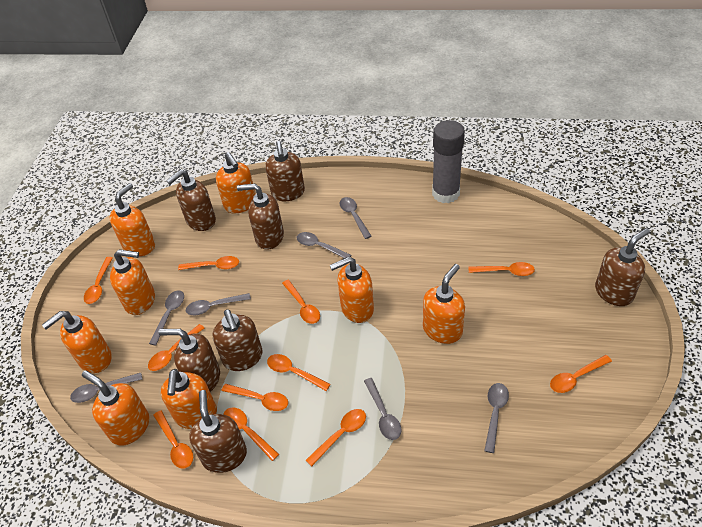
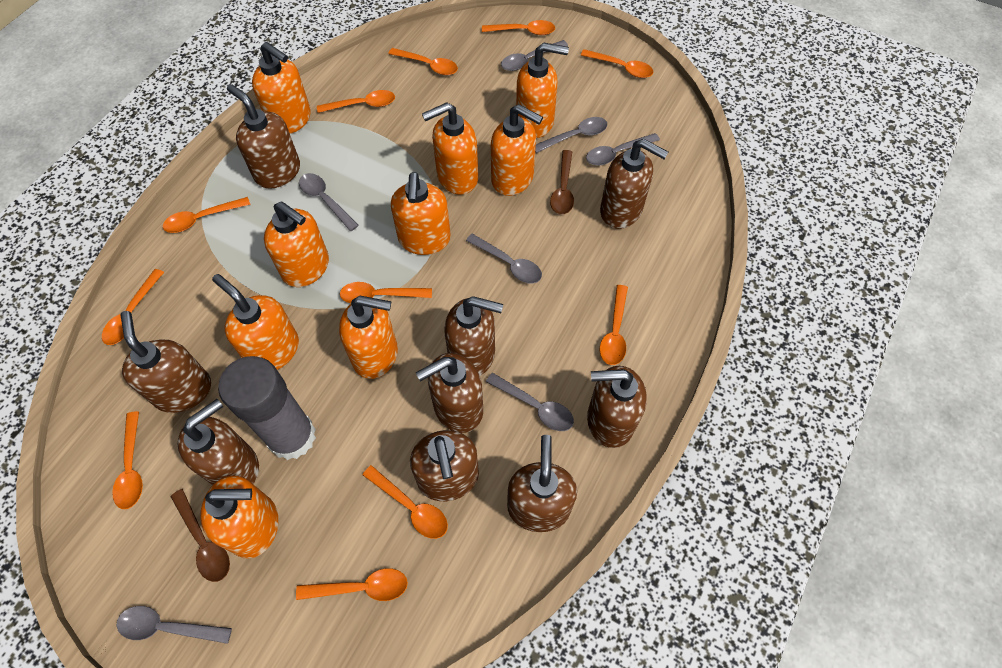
brown soap dispenser: [159,329,220,392] [166,169,216,231] [189,390,247,473] [213,309,263,371] [237,184,284,250] [265,141,305,201] [595,228,650,306] = 7 -> [120,311,211,413] [178,399,259,485] [227,84,300,189] [410,430,479,501] [416,353,483,433] [444,296,503,376] [507,435,577,532] [587,366,647,448] [600,139,668,229] = 9
brown spoon: none = 0 -> [171,489,230,582] [550,150,574,215] = 2
orange soap dispenser: [42,311,111,373] [82,370,149,446] [110,183,155,256] [110,249,155,315] [161,369,217,429] [216,152,256,213] [330,257,374,323] [423,264,465,344] = 8 -> [200,475,278,559] [212,274,299,370] [252,42,311,134] [264,202,329,287] [339,296,398,379] [391,172,451,255] [422,102,478,194] [491,104,543,196] [516,42,569,138] = 9

